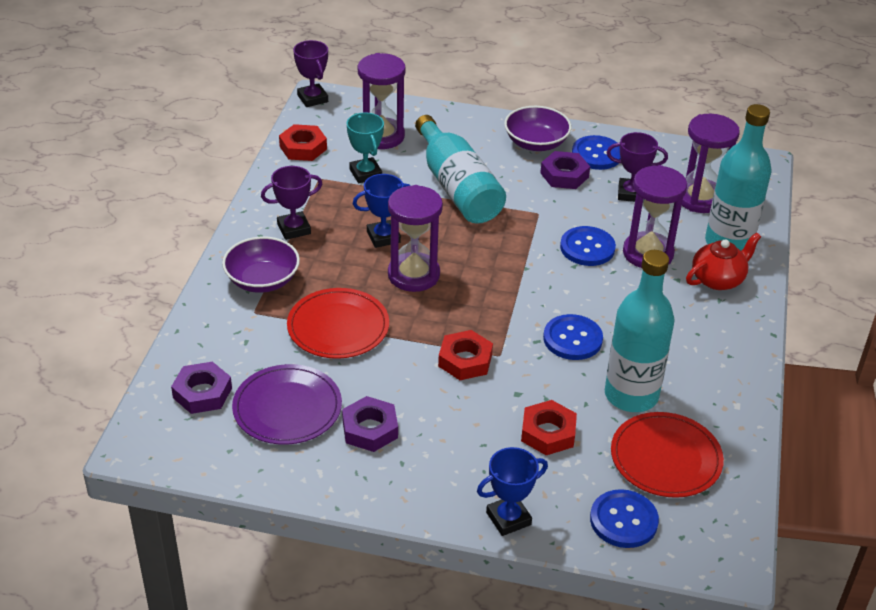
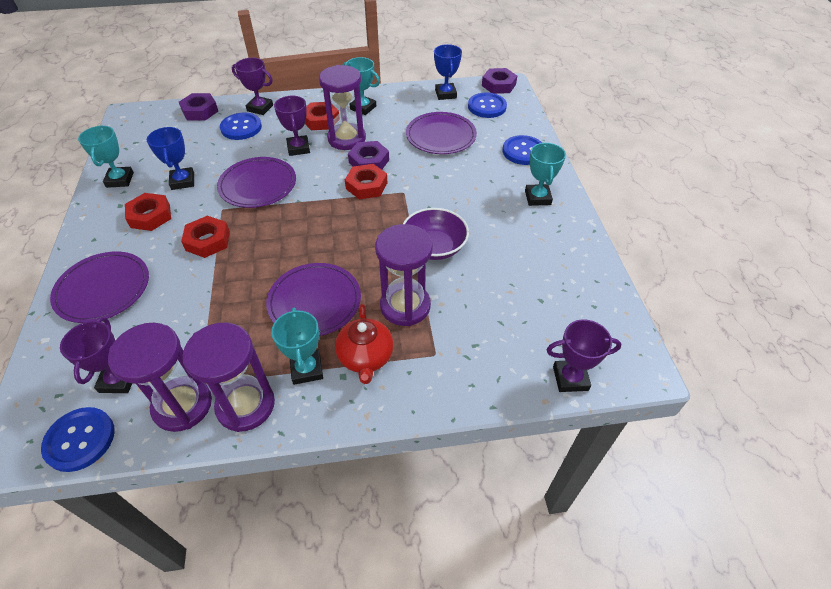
purple bowl: [222,236,300,293] [504,106,572,151] = 2 -> [403,208,469,260] = 1
purple plate: [232,364,342,445] = 1 -> [50,252,149,323] [217,157,296,208] [266,263,361,336] [406,112,477,154] = 4
purple trophy: [261,166,322,240] [293,40,328,107] [607,132,668,202] = 3 -> [60,317,132,393] [232,58,273,115] [274,96,310,156] [547,319,621,392] = 4
red nut: [279,124,327,161] [438,330,493,380] [521,400,577,455] = 3 -> [125,193,171,231] [181,216,230,258] [305,102,339,130] [345,164,387,199] = 4
red plate: [287,288,389,359] [611,412,724,498] = 2 -> none = 0
turquoise bottle: [415,115,506,224] [605,250,675,412] [705,104,771,251] = 3 -> none = 0
turquoise trophy: [347,113,384,183] = 1 -> [78,126,134,188] [271,308,323,385] [343,57,380,115] [525,142,566,206] = 4

